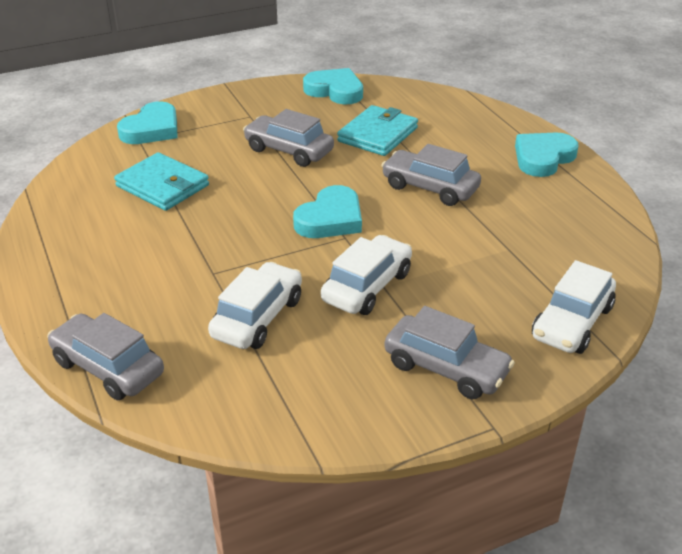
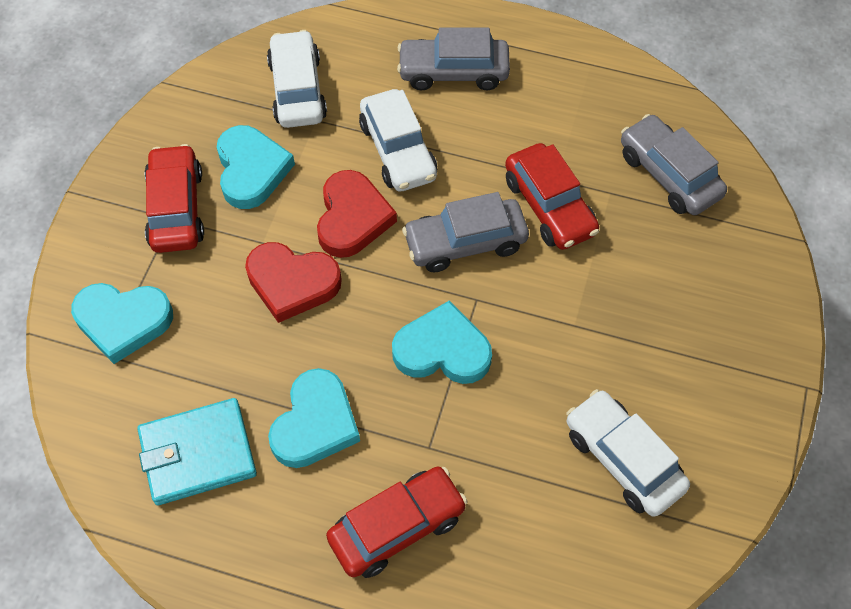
grey car: [47,313,164,400] [243,109,334,167] [381,144,481,206] [385,306,515,399] = 4 -> [397,27,510,91] [402,192,529,272] [621,114,727,215] = 3
red car: none = 0 -> [144,144,204,253] [326,466,468,578] [505,143,599,250] = 3
red heart: none = 0 -> [245,242,342,323] [317,170,397,258] = 2
turquoise wallet: [114,152,209,211] [337,105,418,156] = 2 -> [137,398,257,505] = 1

